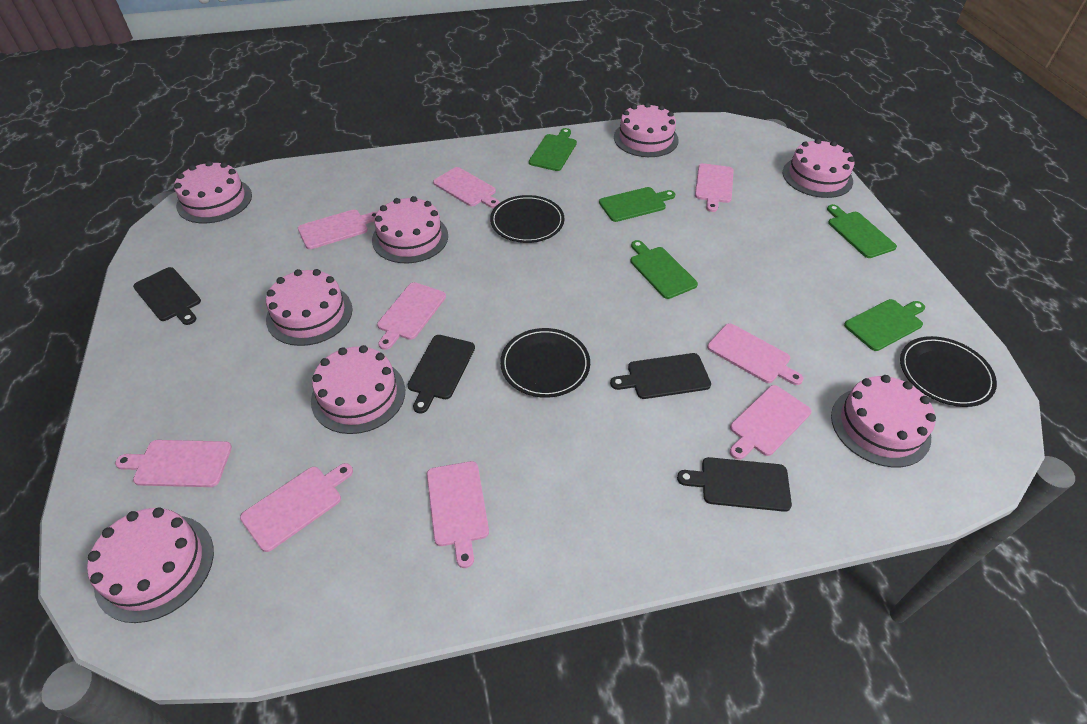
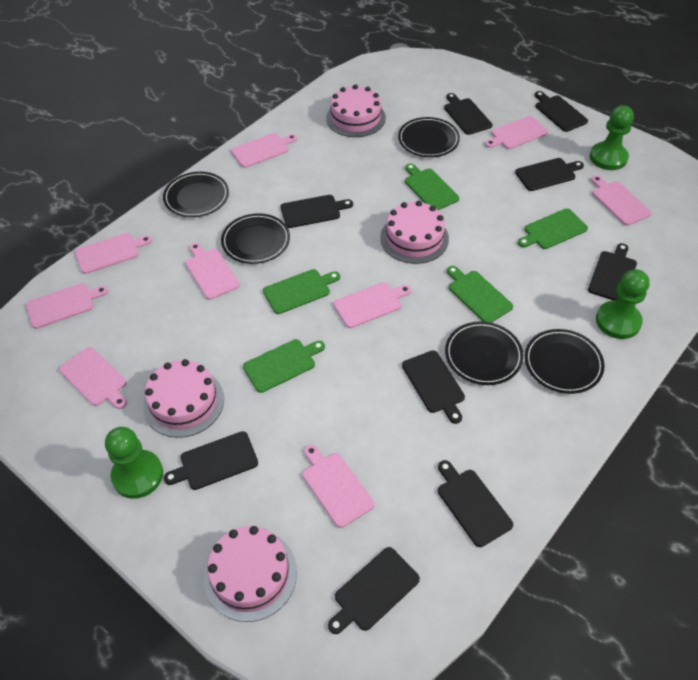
black cutting board: [133,267,201,325] [407,335,475,413] [610,353,711,399] [677,457,792,512] = 4 -> [164,431,258,490] [280,195,353,228] [328,547,420,634] [402,350,465,424] [438,460,513,547] [444,93,492,135] [515,158,584,191] [535,91,588,132] [588,243,637,300] = 9
black plate: [490,195,565,243] [500,328,590,398] [900,336,997,407] = 3 -> [163,172,229,217] [221,213,290,264] [398,117,460,157] [445,321,524,385] [525,329,605,394] = 5
green pawn: none = 0 -> [105,427,163,499] [590,105,634,170] [596,269,650,339] = 3
pink cake: [87,508,214,623] [174,161,252,223] [266,269,352,346] [311,345,405,434] [372,196,448,263] [614,103,679,157] [783,139,855,198] [831,375,936,467] = 8 -> [143,359,224,438] [204,526,297,622] [326,84,386,137] [380,201,449,264] = 4

